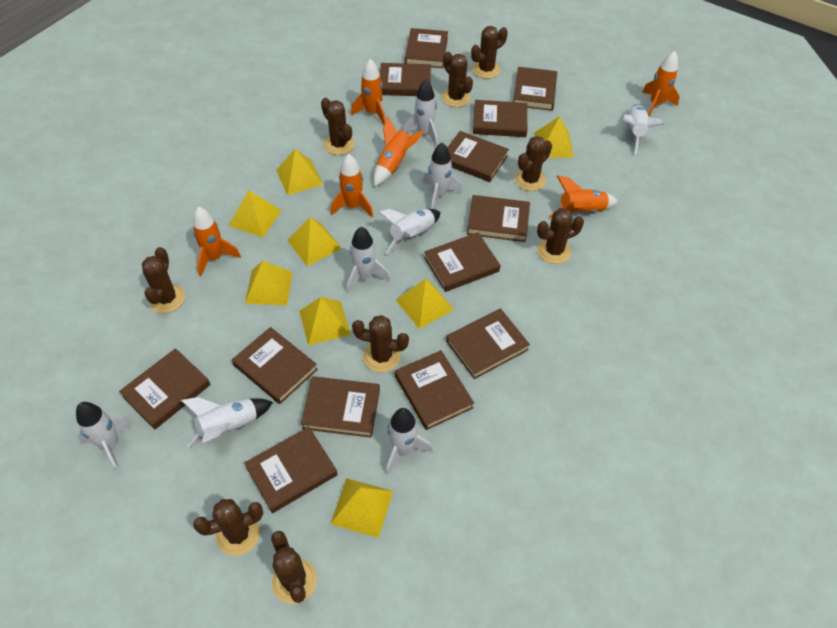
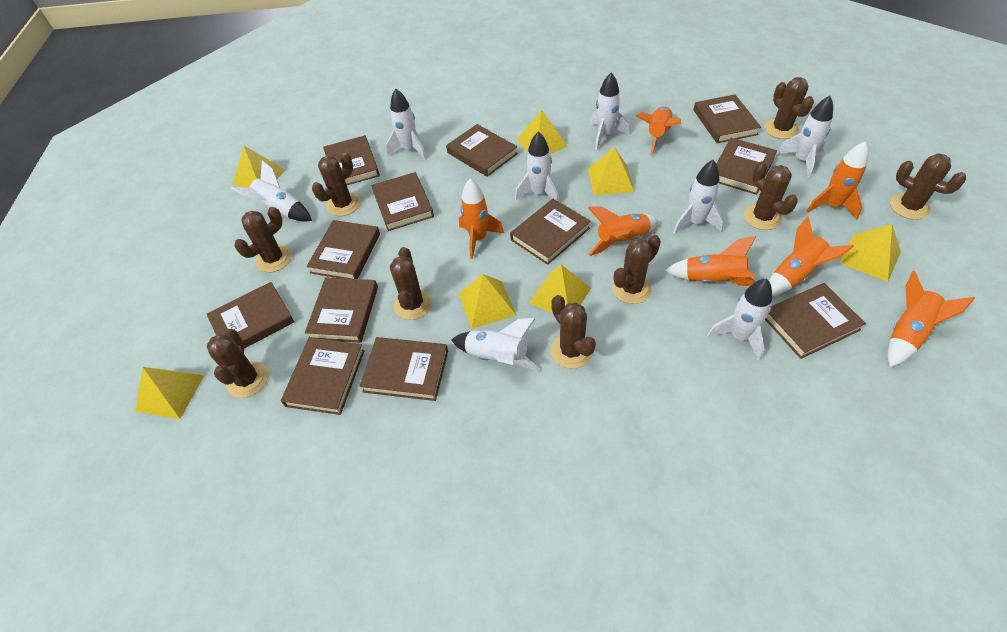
brown book: [119,348,211,430] [232,327,318,404] [245,427,338,513] [301,376,380,438] [380,63,431,96] [395,350,474,430] [405,28,448,68] [424,232,500,292] [446,308,530,379] [447,131,509,182] [467,195,530,242] [473,100,527,137] [513,67,557,111] = 13 -> [206,282,294,348] [281,337,365,415] [305,277,378,343] [307,220,380,279] [323,135,380,185] [360,337,448,401] [371,172,434,231] [446,124,518,177] [510,199,591,265] [693,94,761,143] [716,138,777,195] [765,283,866,359] = 12
orange rocket: [193,207,241,276] [330,154,373,217] [351,59,386,125] [374,117,424,187] [549,175,618,218] [642,51,680,116] = 6 -> [459,178,504,259] [588,206,659,256] [636,106,681,156] [665,236,756,286] [769,216,854,297] [807,141,869,220] [887,271,975,367] = 7
yellow pyramid: [229,190,282,238] [245,261,293,305] [276,149,323,195] [287,217,342,266] [299,297,351,345] [330,478,393,538] [396,279,454,329] [534,116,574,158] = 8 -> [135,367,204,419] [233,146,286,188] [459,274,516,329] [517,110,568,154] [529,265,591,313] [588,147,635,196] [840,224,901,282] = 7

